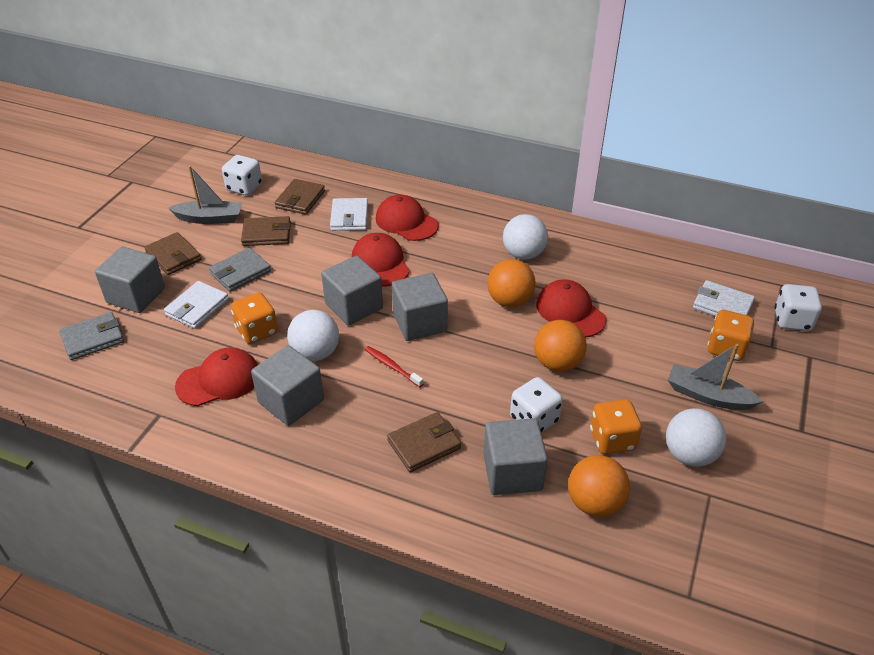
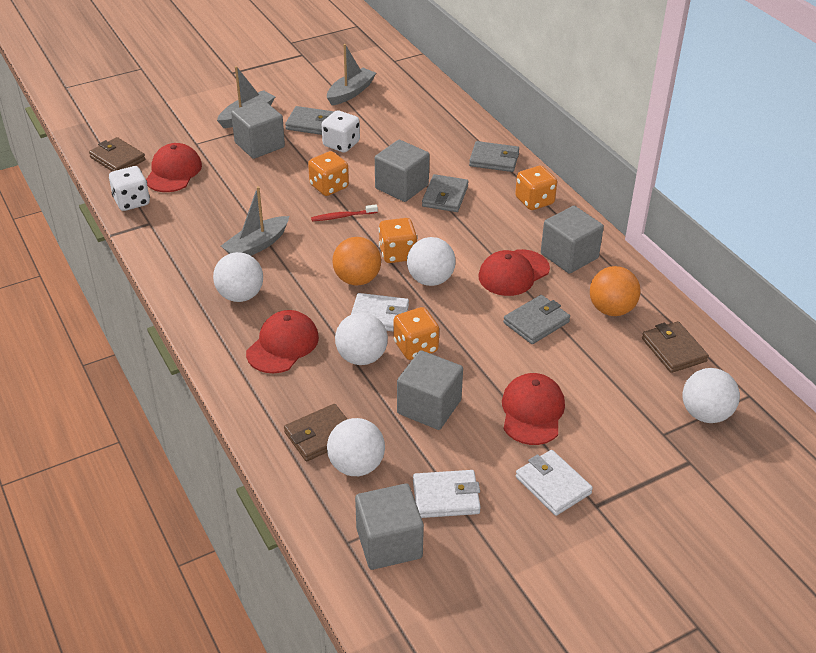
brown wallet: [144,232,201,275] [241,216,291,246] [275,179,325,215] [387,412,461,472] = 4 -> [89,137,145,171] [284,404,347,461] [642,321,709,373] = 3
grey boat: [168,166,242,224] [668,344,763,410] = 2 -> [217,66,275,128] [221,186,289,256] [327,44,376,105] = 3
grey wallet: [59,312,124,360] [209,248,271,292] = 2 -> [285,106,334,135] [422,174,469,212] [469,141,519,172] [503,295,570,344] = 4
orange ball: [487,259,536,307] [534,320,587,372] [568,455,630,517] = 3 -> [333,237,381,286] [590,266,641,316] = 2
orange dice: [231,292,278,344] [590,399,642,454] [707,310,754,361] = 3 -> [308,151,349,196] [379,218,417,263] [394,307,439,360] [515,166,557,210] = 4
white ball: [287,310,339,361] [503,214,548,260] [666,408,726,467] = 3 -> [213,252,263,302] [327,418,385,476] [335,313,388,365] [407,237,456,286] [683,368,740,423] = 5
white dice: [222,155,262,195] [510,377,563,433] [775,284,822,331] = 3 -> [109,166,150,211] [322,110,360,153] = 2

